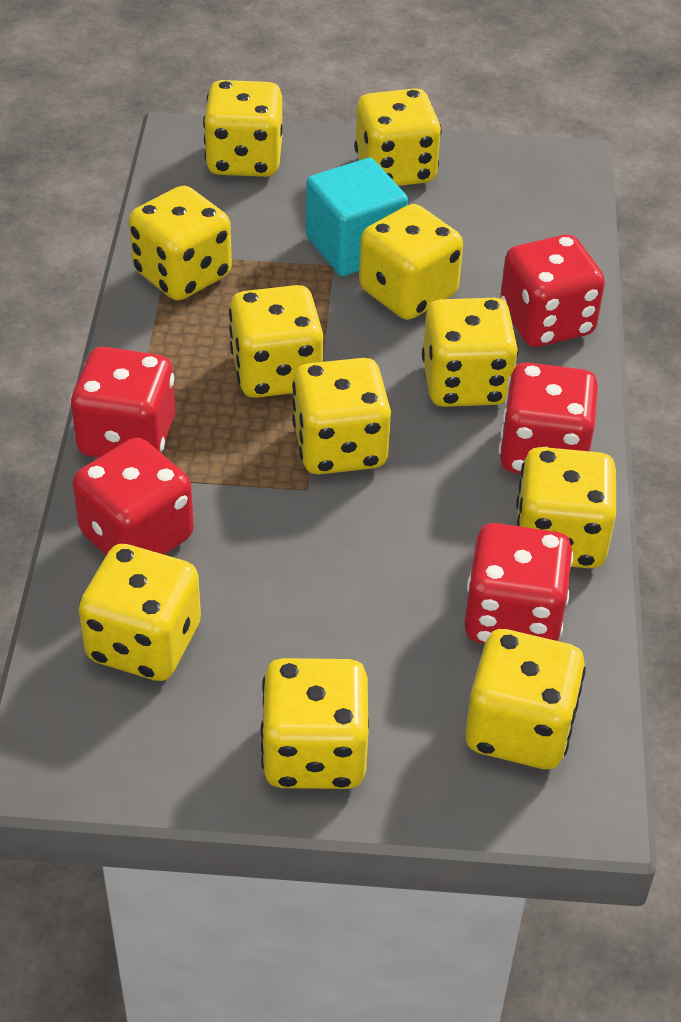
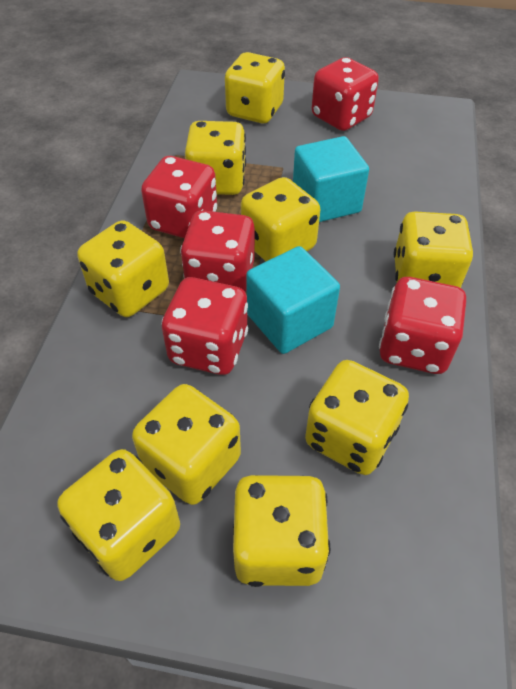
turquoise cube: [306,158,408,276] = 1 -> [246,246,340,354] [293,136,369,222] = 2
yellow dice: [79,544,201,681] [129,186,232,301] [203,80,283,177] [229,285,323,398] [261,658,369,789] [292,358,391,474] [354,88,442,186] [359,204,463,320] [422,298,519,407] [465,629,586,769] [516,447,616,568] = 11 -> [58,449,180,581] [77,220,169,317] [132,384,241,505] [185,121,246,195] [225,52,285,123] [233,475,330,587] [241,177,320,261] [305,360,409,475] [394,211,473,288] = 9

